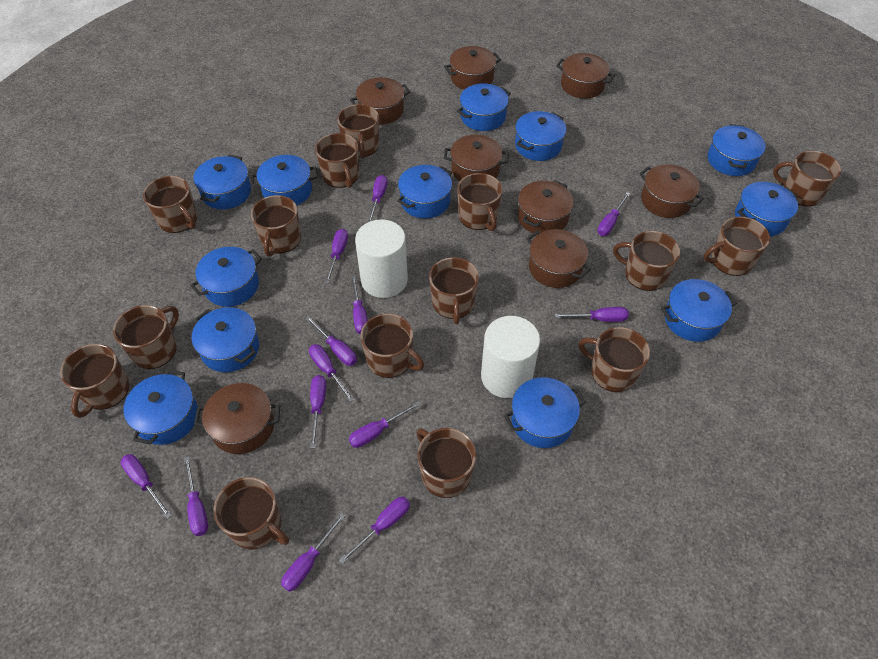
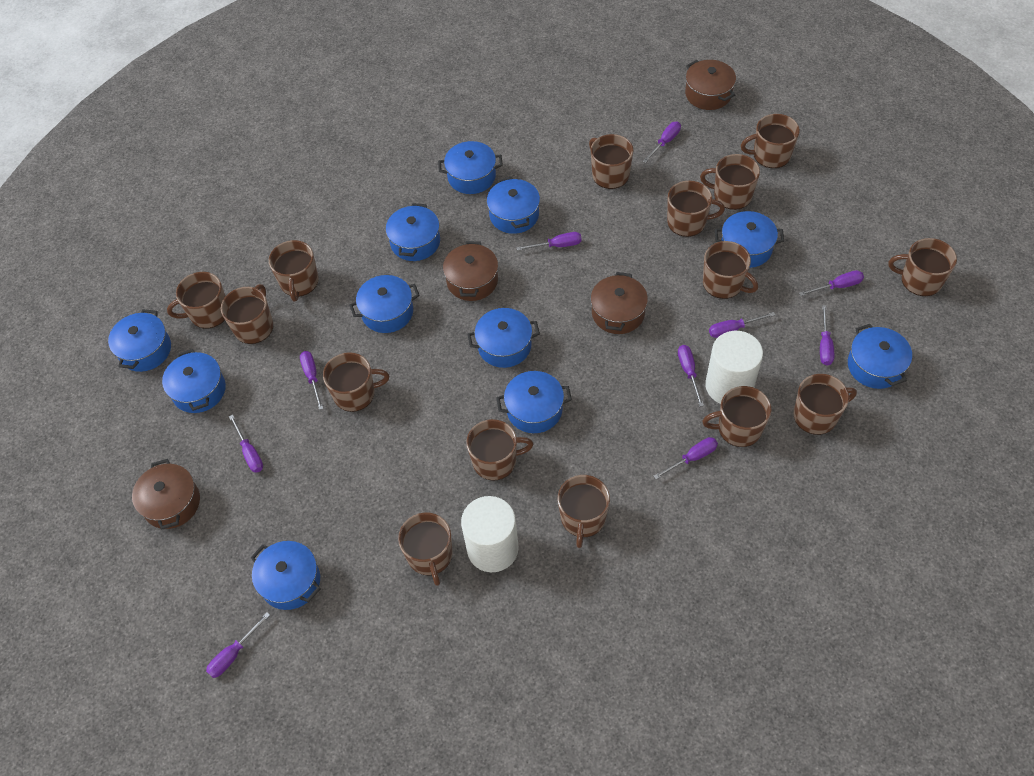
blue pot: [123,369,198,445] [190,247,262,307] [192,307,259,372] [194,155,251,209] [251,155,318,206] [397,165,452,218] [457,84,511,131] [504,377,586,448] [515,111,566,161] [661,279,737,342] [708,124,766,176] [735,182,798,237] = 12 -> [108,309,171,372] [162,349,226,413] [251,541,321,610] [349,275,420,333] [386,203,440,261] [438,141,503,194] [467,308,540,368] [487,177,540,234] [496,371,572,433] [715,211,784,268] [848,324,912,389] = 11
brown pot: [194,383,281,454] [350,77,410,125] [444,46,501,90] [444,135,509,181] [518,180,574,235] [527,229,591,288] [556,53,615,99] [640,164,704,218] = 8 -> [132,459,200,529] [443,241,498,301] [590,272,648,334] [685,60,736,110] = 4
purple screwdriver: [121,454,172,519] [184,456,208,536] [281,513,345,592] [306,316,357,366] [309,344,354,402] [310,375,326,448] [325,229,348,283] [339,497,410,564] [349,401,421,448] [351,275,368,334] [367,175,388,223] [555,307,629,322] [597,192,630,236] = 13 -> [206,612,270,678] [229,414,263,473] [300,351,323,410] [517,232,582,251] [643,122,681,163] [654,437,718,479] [678,345,704,407] [709,312,775,338] [799,270,864,296] [820,305,834,365] = 10

